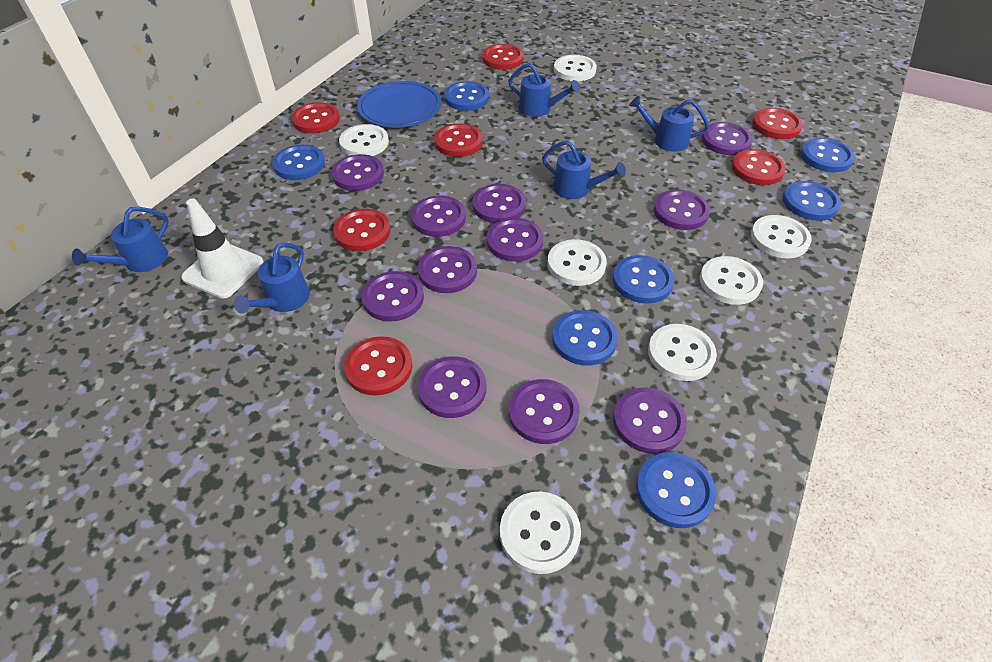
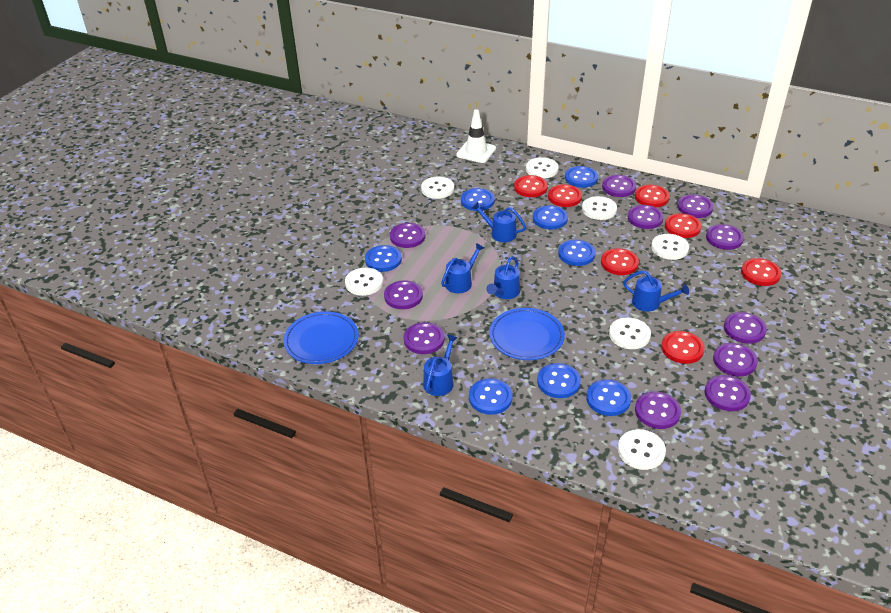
blue button: [272,145,325,180] [444,81,489,111] [552,310,618,366] [613,255,675,304] [636,452,716,528] [783,181,841,221] [800,138,855,172] = 7 -> [365,245,402,272] [461,188,495,211] [469,378,513,415] [533,205,568,229] [537,363,581,398] [558,240,595,266] [565,166,598,188] [586,379,631,416] = 8
blue plate: [357,81,442,128] = 1 -> [283,311,359,364] [489,308,565,360] = 2

